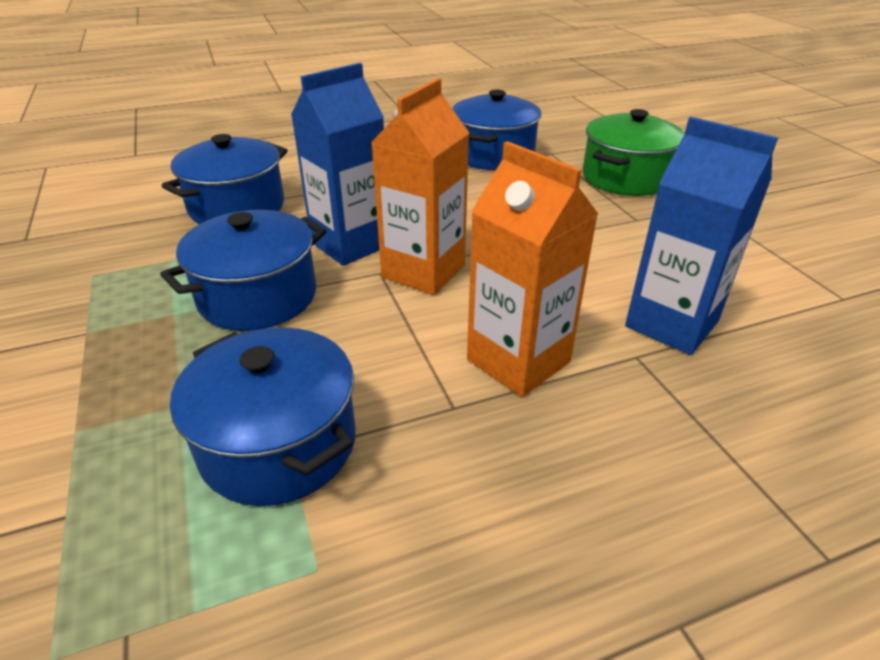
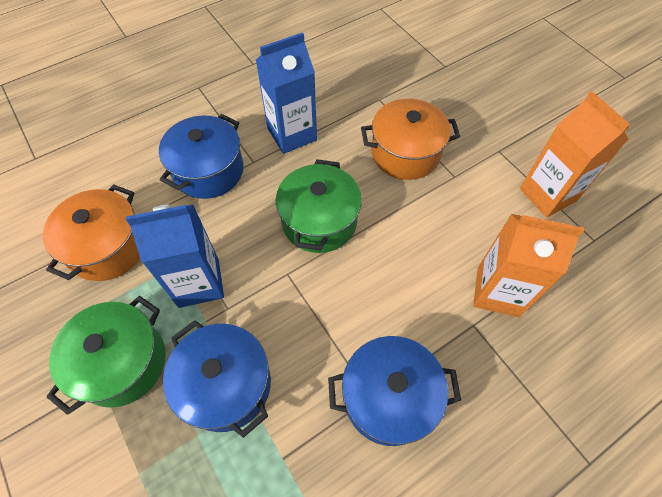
blue pot: [160,210,326,331] [162,134,288,224] [170,327,356,506] [452,90,541,170] = 4 -> [159,114,244,199] [163,320,271,438] [328,336,461,446] = 3
green pot: [583,109,685,196] = 1 -> [46,296,166,415] [276,159,362,253] = 2
orange pot: none = 0 -> [43,184,140,281] [361,99,460,180] = 2

